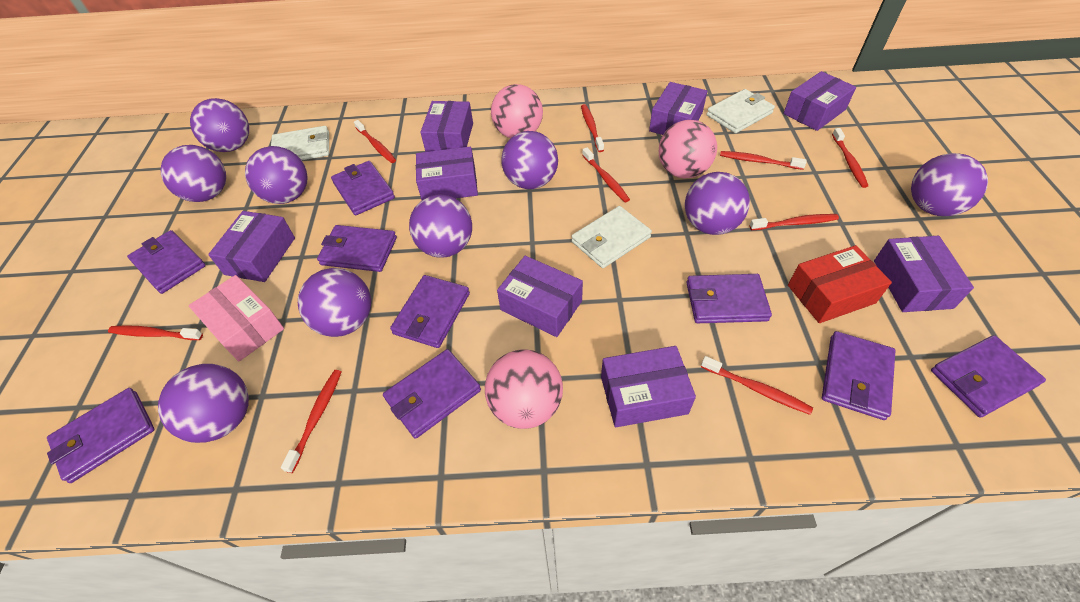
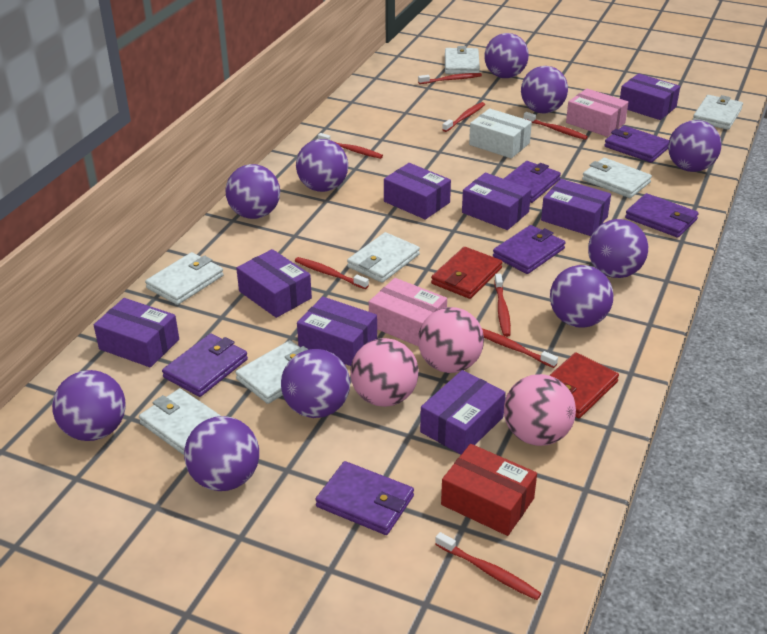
pink box: [189,275,284,361] = 1 -> [369,278,447,347] [566,89,628,137] = 2
purple ball: [158,364,249,443] [160,145,226,202] [190,98,249,152] [245,146,308,204] [298,268,371,337] [409,195,472,258] [501,131,558,189] [685,172,750,235] [911,153,988,216] = 9 -> [52,370,126,441] [184,416,259,491] [226,164,280,219] [281,349,350,418] [296,139,348,192] [484,33,529,78] [521,66,568,113] [550,265,614,328] [588,219,648,278] [668,120,721,172] = 10
purple wallet: [47,388,155,483] [127,230,206,294] [317,225,397,272] [331,161,395,216] [383,349,481,439] [390,275,470,348] [686,274,772,323] [822,331,896,420] [931,335,1046,418] = 9 -> [162,334,248,397] [315,461,414,535] [493,225,565,274] [504,161,561,203] [604,126,669,163] [625,193,699,238] = 6
red toothbrush: [108,325,203,340] [281,370,341,473] [354,120,396,163] [581,104,604,152] [582,147,630,202] [701,356,813,415] [720,151,807,170] [749,214,839,230] [832,128,868,188] = 9 -> [295,257,369,289] [318,133,383,159] [418,73,482,84] [435,532,542,600] [442,102,485,132] [482,329,558,368] [494,274,511,337] [524,112,588,140] = 8
red wallet: none = 0 -> [431,247,503,299] [549,352,619,418] = 2
white box: none = 0 -> [469,108,532,158] = 1
white wallet: [271,126,329,160] [572,206,652,268] [707,89,775,133] = 3 -> [139,388,221,455] [145,252,224,305] [235,340,309,404] [347,232,420,283] [445,46,480,74] [582,158,652,198] [693,95,743,130] = 7

